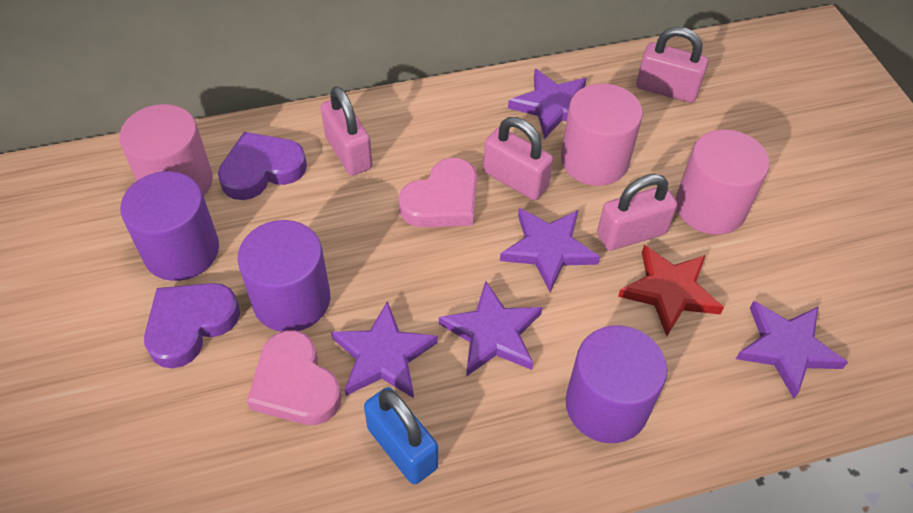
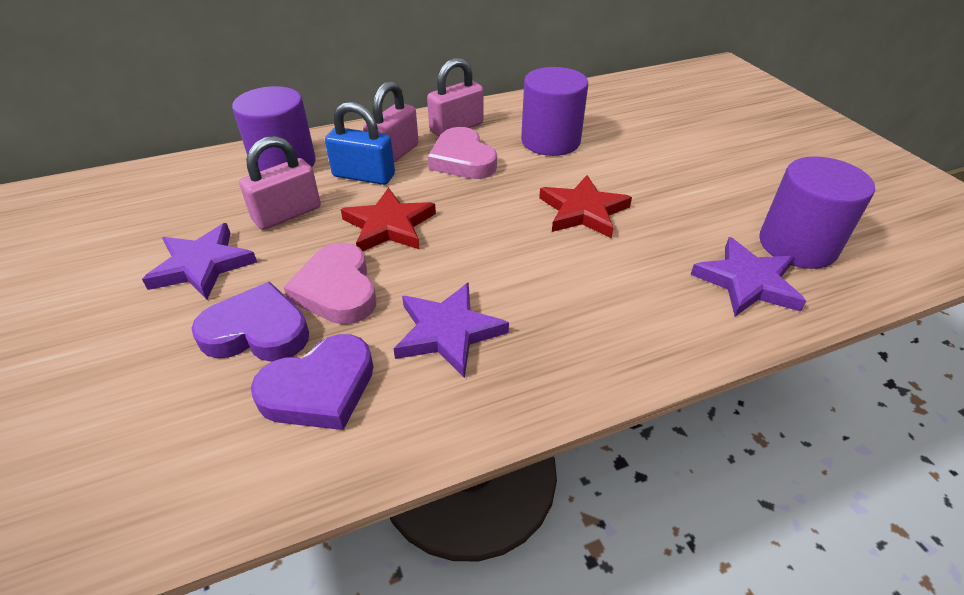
pink cylinder: [119,104,213,196] [561,83,643,186] [675,129,770,235] = 3 -> none = 0
pink padlock: [321,86,373,176] [483,117,553,200] [597,174,677,251] [636,27,708,103] = 4 -> [239,136,321,230] [363,81,419,163] [427,58,483,137] = 3
purple star: [331,301,438,398] [439,281,542,377] [500,208,600,292] [508,69,587,139] [736,301,848,399] = 5 -> [142,223,257,300] [393,282,509,378] [690,237,806,317] = 3
red star: [618,245,724,336] = 1 -> [341,187,436,251] [539,175,632,238] = 2

